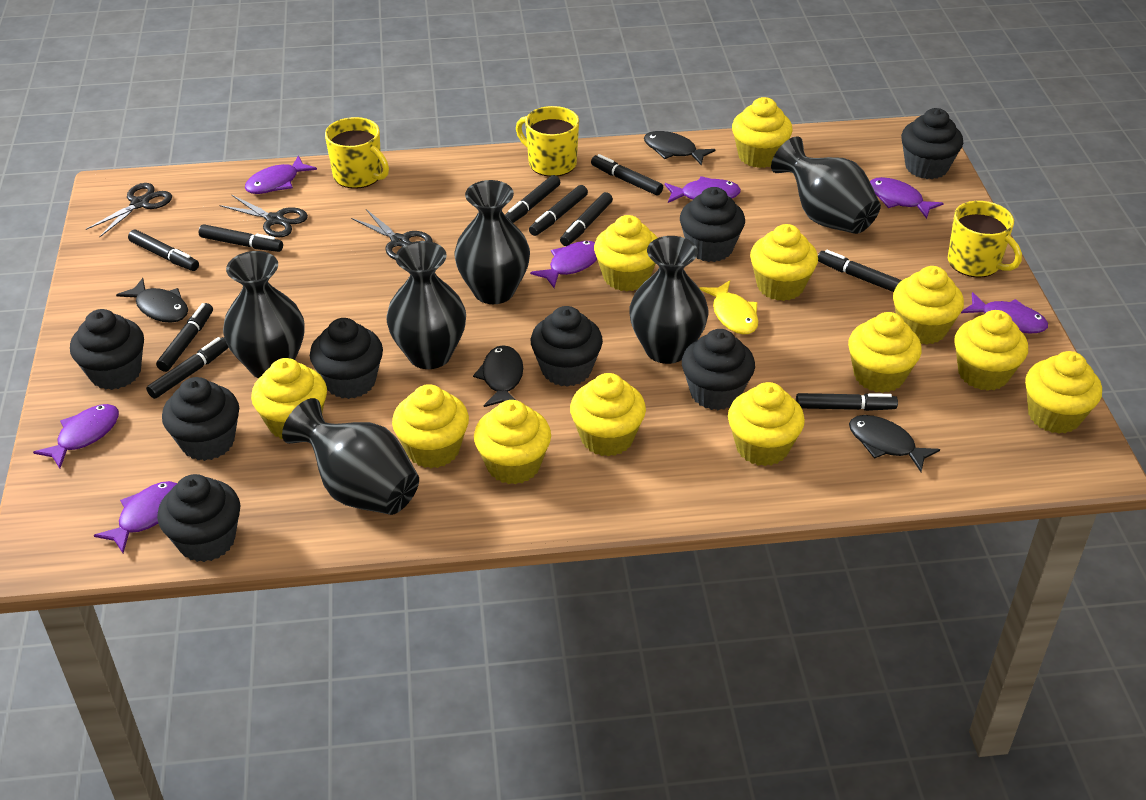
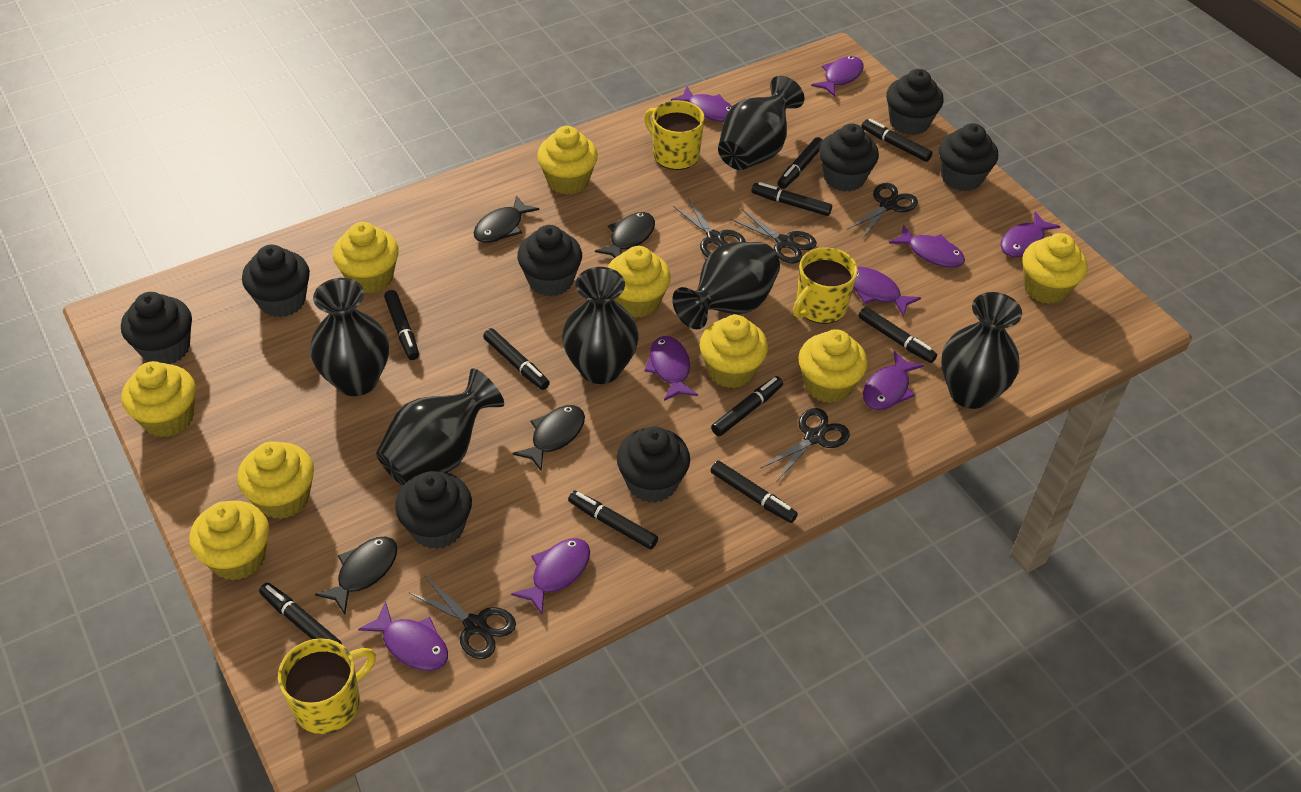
black scissors: [86,183,172,237] [220,195,308,237] [351,209,433,260] = 3 -> [410,576,516,659] [673,199,746,257] [730,209,817,263] [760,408,850,481] [847,183,918,239] = 5
purple fish: [33,404,119,468] [94,481,177,553] [245,155,317,194] [530,241,597,288] [665,176,741,203] [870,177,944,219] [961,292,1048,333] = 7 -> [358,601,448,671] [511,538,590,615] [644,336,698,401] [671,86,732,122] [811,56,864,97] [854,267,921,317] [863,351,924,410] [889,225,965,268] [1000,212,1061,257] = 9
yellow cupcake: [251,358,327,439] [392,384,469,468] [474,400,551,484] [570,373,646,457] [594,215,658,291] [728,382,805,466] [732,97,793,168] [750,224,818,301] [848,312,922,393] [893,266,964,345] [954,310,1028,391] [1025,351,1102,434] = 12 -> [121,361,196,437] [189,501,269,581] [237,441,314,519] [333,222,399,294] [537,126,598,195] [607,246,671,318] [700,315,768,388] [798,329,868,403] [1022,233,1088,304] = 9
yellow fish: [699,280,758,334] = 1 -> none = 0

